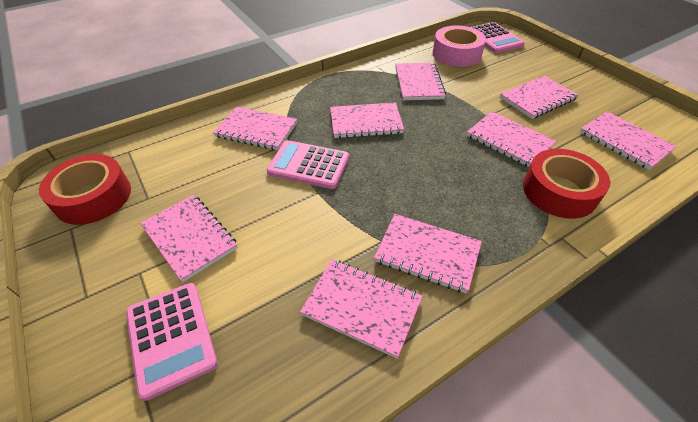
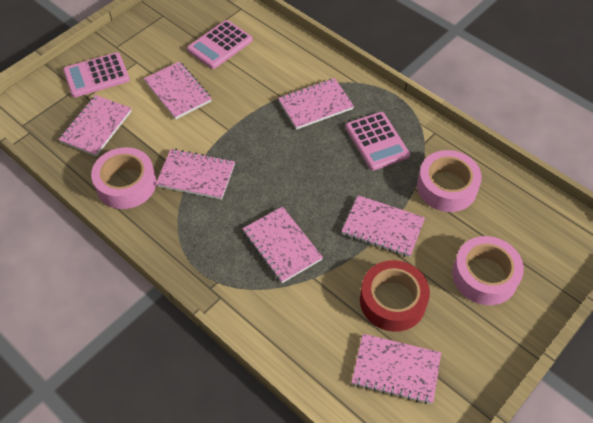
pink notebook: [140,195,238,283] [213,106,297,150] [300,259,423,359] [330,102,404,138] [374,214,482,294] [395,63,446,100] [467,111,556,167] [500,76,579,119] [580,111,677,170] = 9 -> [58,95,132,156] [144,61,212,119] [156,149,235,200] [243,206,323,283] [278,78,354,130] [342,195,425,257] [352,334,441,404] = 7
pink tape: [433,25,486,67] = 1 -> [91,147,156,209] [417,150,482,212] [452,236,524,305] = 3
red tape: [39,154,131,225] [523,149,610,219] = 2 -> [360,260,430,332] = 1

